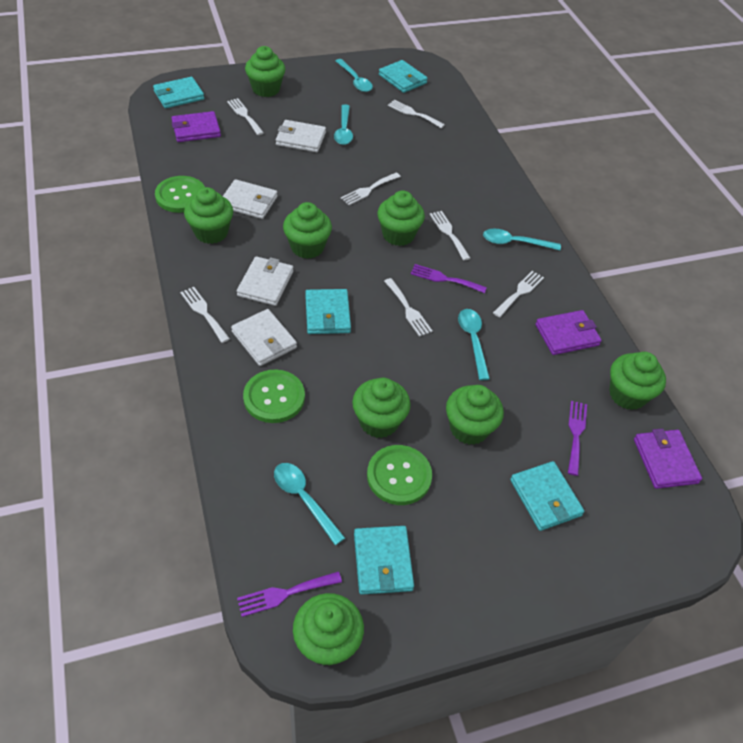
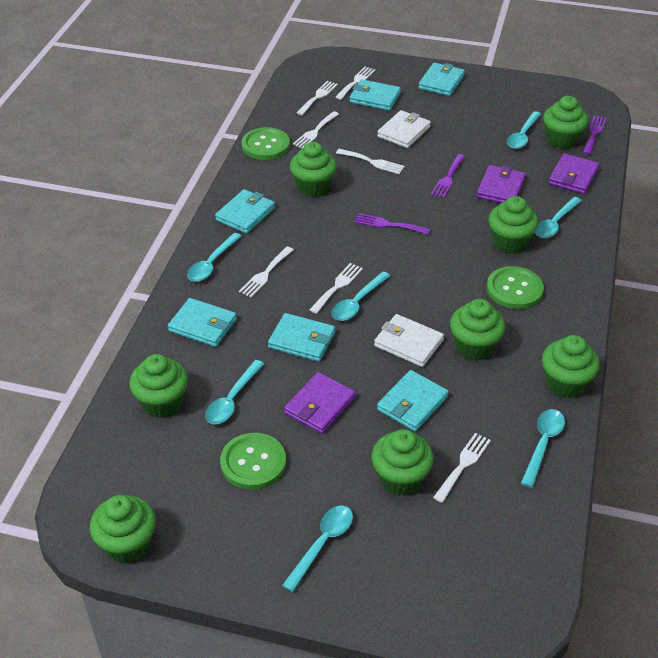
turquoise spoon: [274,463,345,545] [334,105,353,145] [336,59,373,92] [458,309,490,380] [483,229,561,251] = 5 -> [187,233,242,282] [205,360,264,424] [282,506,353,592] [332,272,390,321] [507,111,541,149] [521,409,565,488] [534,197,582,238] = 7
turquoise wallet: [153,77,204,108] [305,289,351,334] [354,526,414,595] [379,60,428,93] [510,461,584,531] = 5 -> [168,298,237,347] [215,189,275,234] [268,313,335,362] [350,79,401,111] [377,370,449,432] [418,63,465,96] = 6
white wallet: [223,179,278,219] [231,309,297,366] [237,256,293,306] [276,120,326,152] = 4 -> [374,314,444,367] [377,110,431,148] = 2

